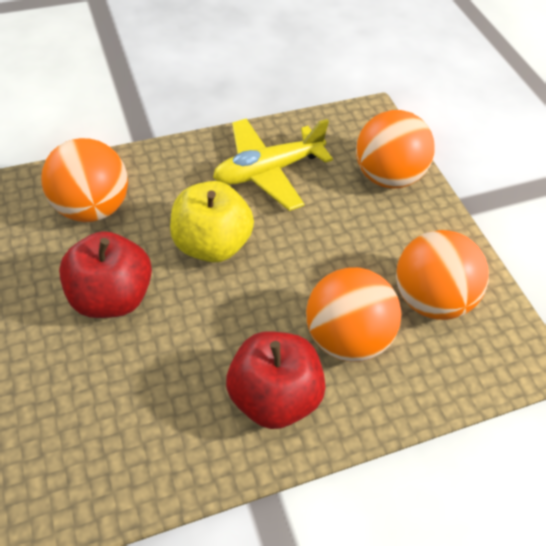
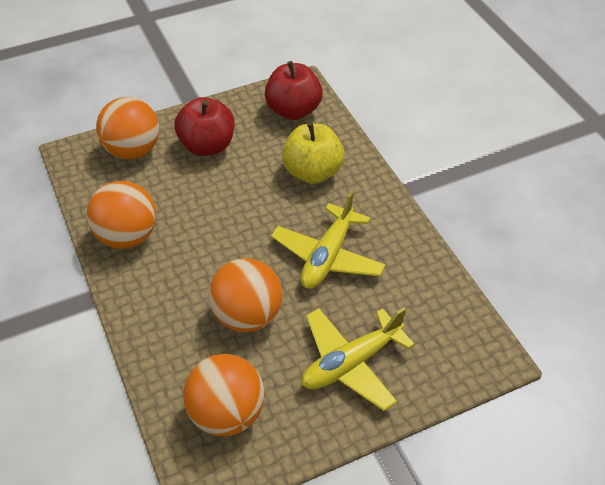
yellow plane: [213,119,333,211] = 1 -> [271,191,386,289] [302,308,415,411] = 2

